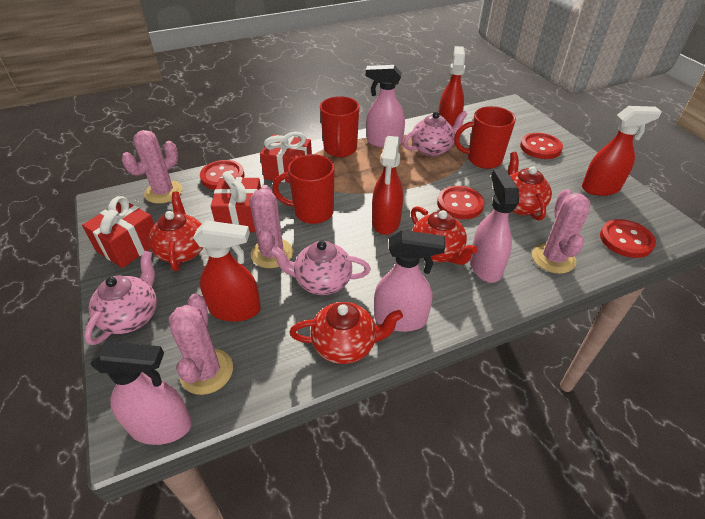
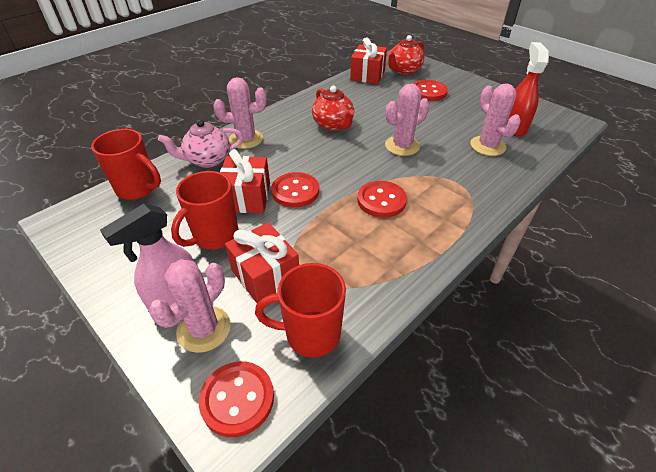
pink spray bottle: [90,341,192,445] [366,65,405,148] [374,230,445,332] [470,168,519,283] = 4 -> [100,204,195,311] = 1
pink teapot: [84,251,157,345] [270,241,371,295] [403,111,468,157] = 3 -> [158,119,243,168] = 1
red spray bottle: [193,220,261,322] [372,136,403,235] [438,46,465,127] [582,106,662,196] = 4 -> [506,42,549,136] = 1
red teapot: [149,192,203,271] [289,302,403,364] [411,206,478,265] [508,152,552,221] = 4 -> [312,86,355,131] [387,35,425,75] = 2

